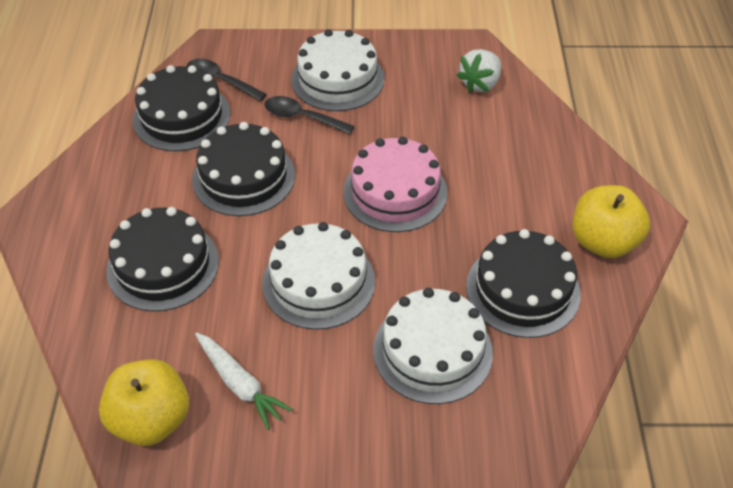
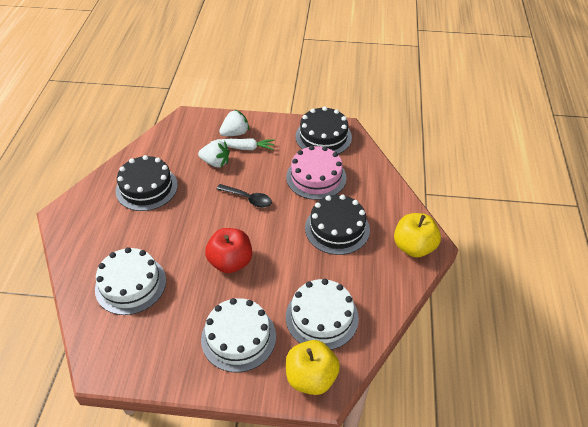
black cake: [106,207,219,312] [133,65,230,151] [192,122,295,216] [466,229,581,338] = 4 -> [116,155,178,211] [295,107,352,154] [305,194,370,255] = 3
black spoon: [187,59,267,101] [264,96,355,134] = 2 -> [216,184,272,208] = 1
red apple: none = 0 -> [205,228,252,273] = 1
white strawberry: [456,49,501,93] = 1 -> [198,140,230,167] [219,109,249,136] = 2

